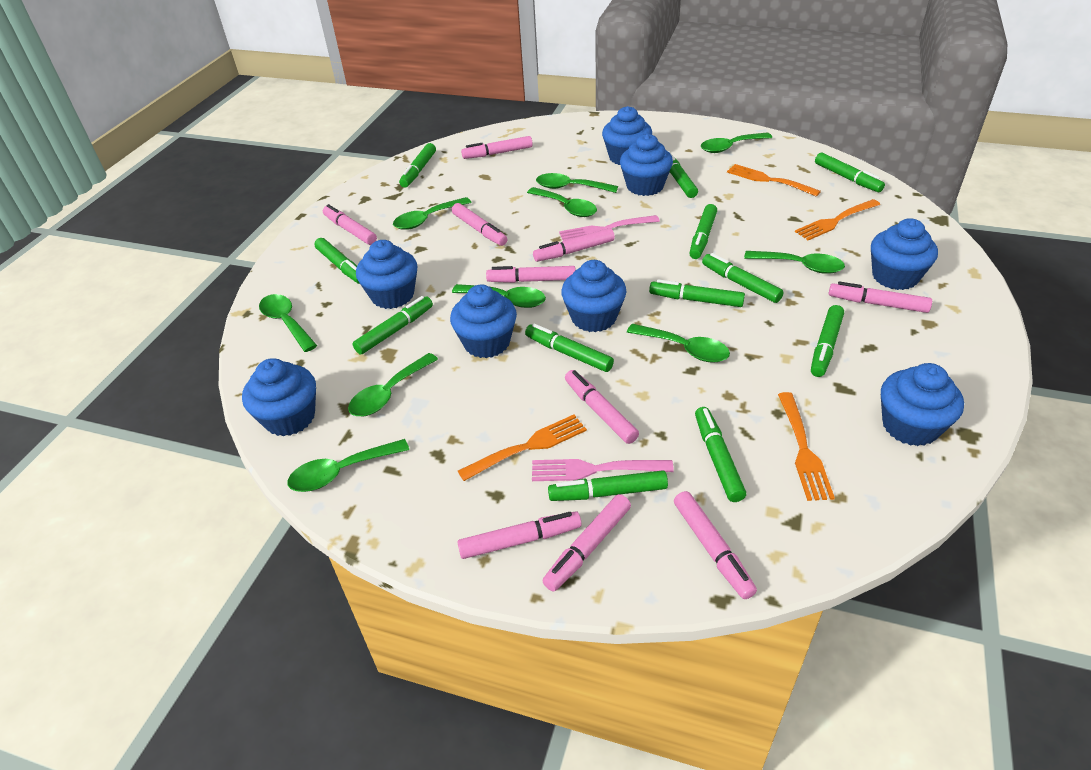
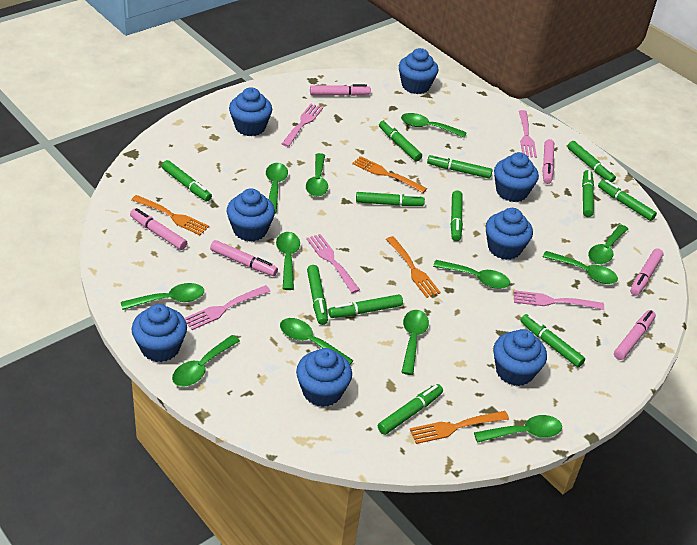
green spoon: [259,294,317,352] [287,439,409,492] [348,353,438,416] [393,197,472,230] [452,284,546,308] [527,187,597,217] [536,173,618,193] [627,324,730,363] [701,133,772,153] [744,251,845,274] = 10 -> [121,283,204,310] [172,335,240,387] [266,163,288,213] [276,232,300,290] [280,318,354,364] [306,153,328,197] [401,113,467,138] [401,310,429,375] [433,260,510,289] [474,415,562,443] [543,251,618,284] [588,224,628,264] = 12
pink fork: [532,459,674,481] [559,215,660,241] = 2 -> [184,285,271,330] [282,104,323,147] [306,234,360,293] [513,290,604,310] [519,110,537,158] = 5
pink marker: [323,204,377,245] [452,203,507,246] [457,511,582,559] [461,136,533,159] [486,266,576,283] [533,228,615,262] [543,494,631,592] [565,370,639,444] [674,491,757,599] [829,281,932,313] = 10 -> [130,208,187,250] [210,240,278,276] [310,84,371,96] [542,139,554,184] [614,310,656,360] [630,248,664,296] = 6

